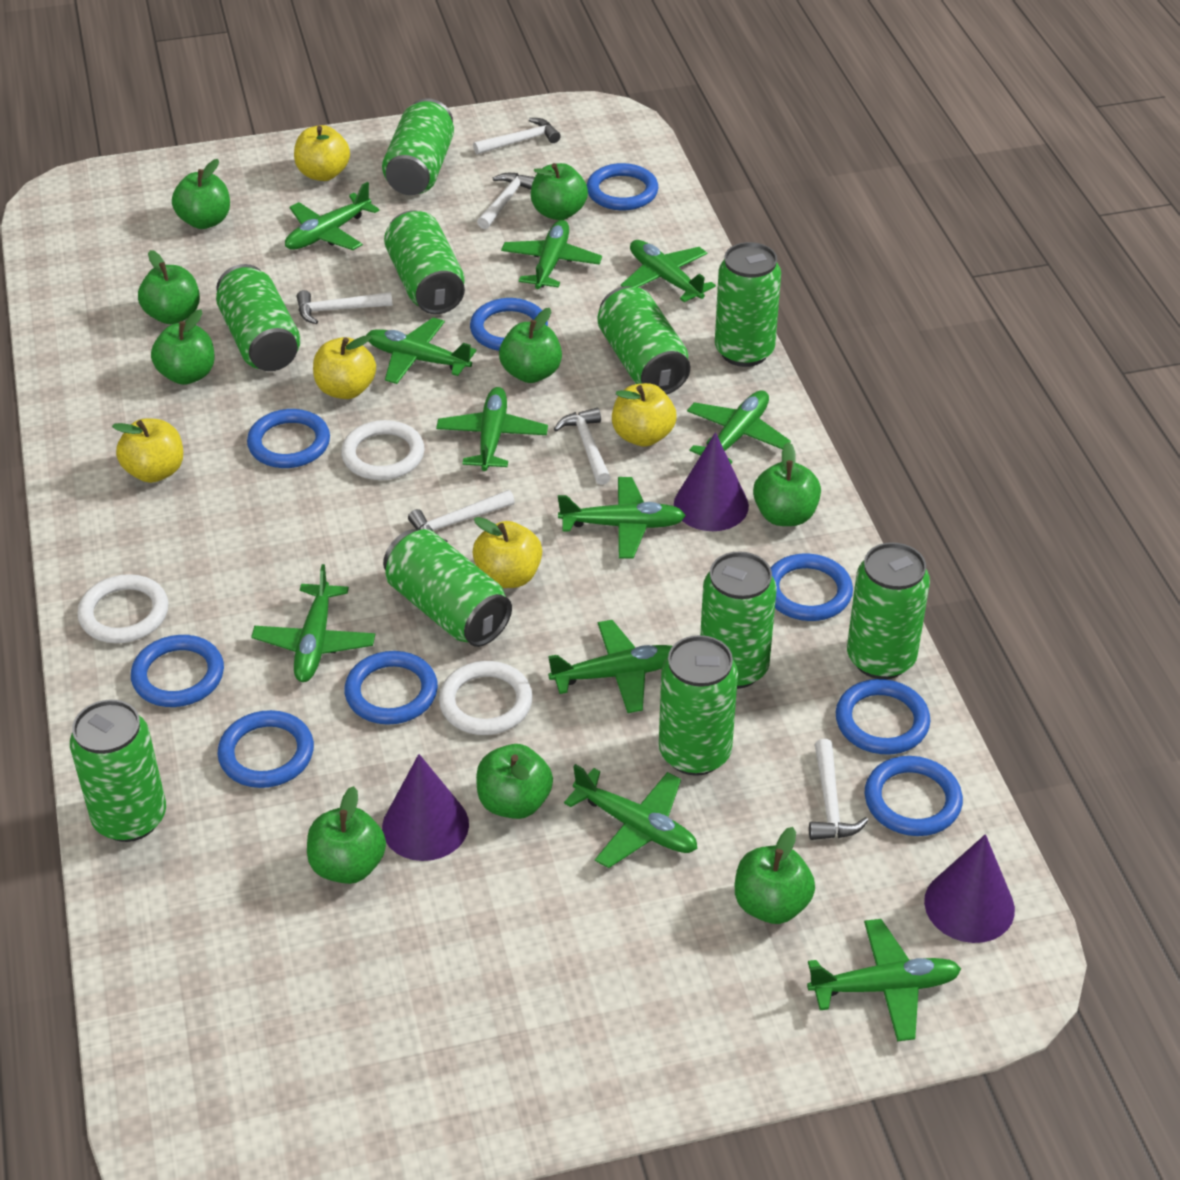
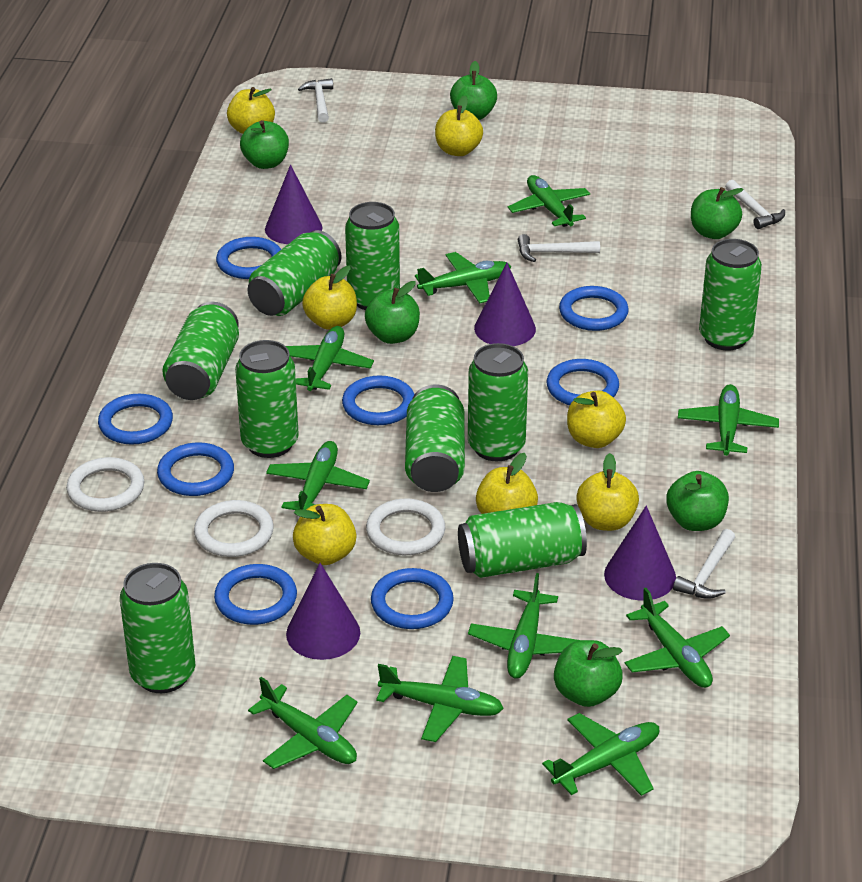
blue ring: [131,635,224,707] [217,710,314,788] [247,409,330,468] [344,651,438,725] [470,298,548,351] [587,163,658,210] [771,553,853,621] [836,679,930,754] [865,756,963,836] = 9 -> [98,394,173,444] [157,442,234,496] [214,564,297,625] [216,237,281,279] [342,376,415,425] [371,568,454,629] [546,359,619,405] [559,286,629,331] = 8
green apple: [138,250,200,324] [151,309,215,385] [172,159,230,229] [307,786,386,884] [476,744,553,819] [499,308,562,383] [531,163,588,220] [735,827,815,924] [753,442,821,526] = 9 -> [240,120,289,169] [365,281,420,344] [450,61,497,120] [554,640,623,707] [666,471,729,531] [691,187,744,239] = 6
green can: [70,700,166,842] [216,264,301,371] [382,98,454,195] [383,529,512,647] [384,211,465,314] [597,286,690,395] [659,635,738,776] [700,551,777,689] [715,242,781,367] [847,542,930,679] = 10 -> [120,563,195,693] [162,302,239,400] [235,340,299,458] [247,230,341,316] [345,202,400,310] [405,385,465,492] [458,502,587,578] [468,343,528,461] [699,239,762,350] = 9
green plane: [251,564,375,682] [285,182,380,250] [367,317,476,384] [436,387,548,471] [501,220,602,289] [548,620,673,713] [558,477,686,558] [564,764,698,868] [621,240,716,302] [687,390,791,464] [807,919,961,1041] = 11 -> [248,677,358,769] [266,441,370,510] [286,326,374,391] [376,656,504,742] [415,252,511,304] [468,573,580,678] [508,175,590,227] [542,713,659,796] [625,588,730,688] [678,384,779,456] = 10
purple cone: [382,754,469,861] [674,432,749,531] [924,834,1015,943] = 3 -> [265,164,322,244] [286,563,360,660] [474,263,536,346] [604,506,676,601] = 4
white hammer: [297,290,393,324] [408,490,515,542] [473,118,561,155] [477,173,535,229] [554,408,611,485] [809,739,868,840] = 6 -> [298,78,333,123] [518,234,600,262] [673,529,735,599] [725,180,785,229] = 4
yellow apple: [112,418,183,483] [294,125,350,181] [313,335,376,399] [472,517,542,588] [612,383,677,447] = 5 -> [227,87,275,134] [293,504,357,565] [302,265,357,330] [435,96,483,156] [476,453,538,514] [567,391,626,448] [576,453,639,531] = 7

